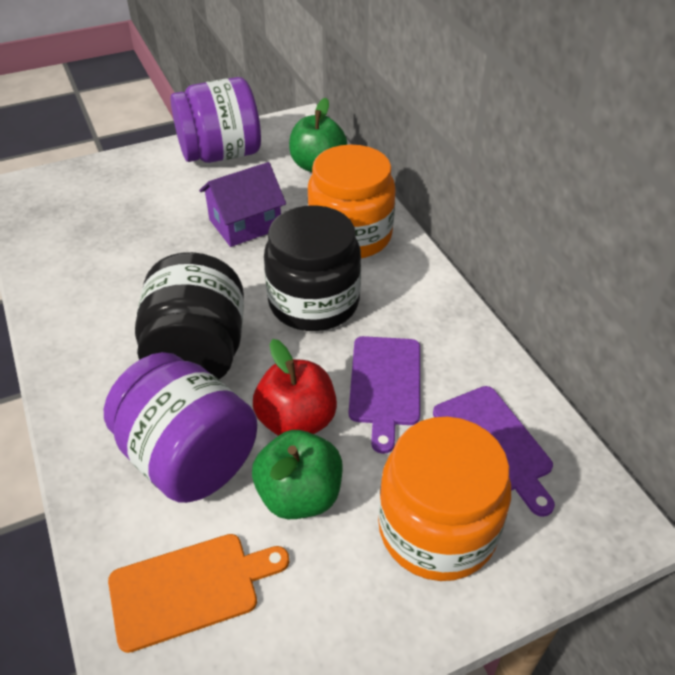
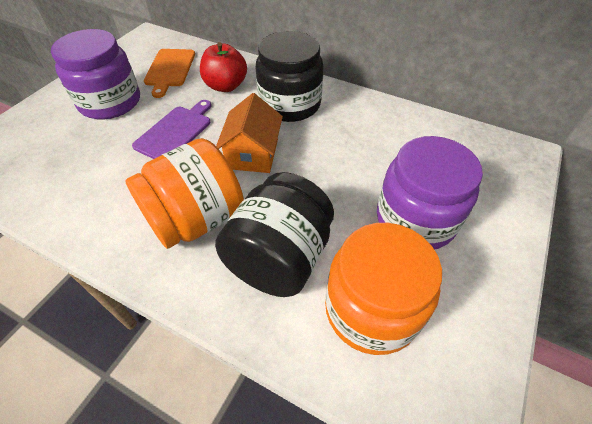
green apple: [252,430,343,519] [289,98,347,172] = 2 -> none = 0
orange house: none = 0 -> [216,93,283,173] = 1
purple cutting board: [349,336,420,454] [433,386,555,517] = 2 -> [132,100,211,159] = 1
purple house: [199,162,286,247] = 1 -> none = 0

